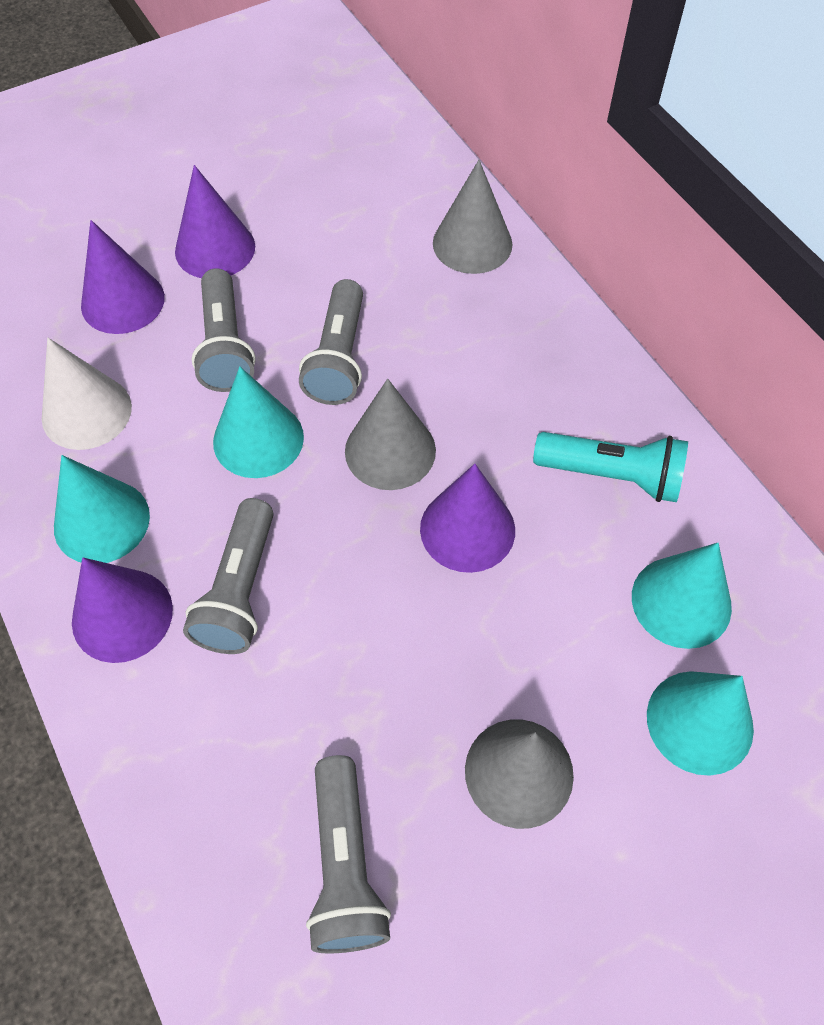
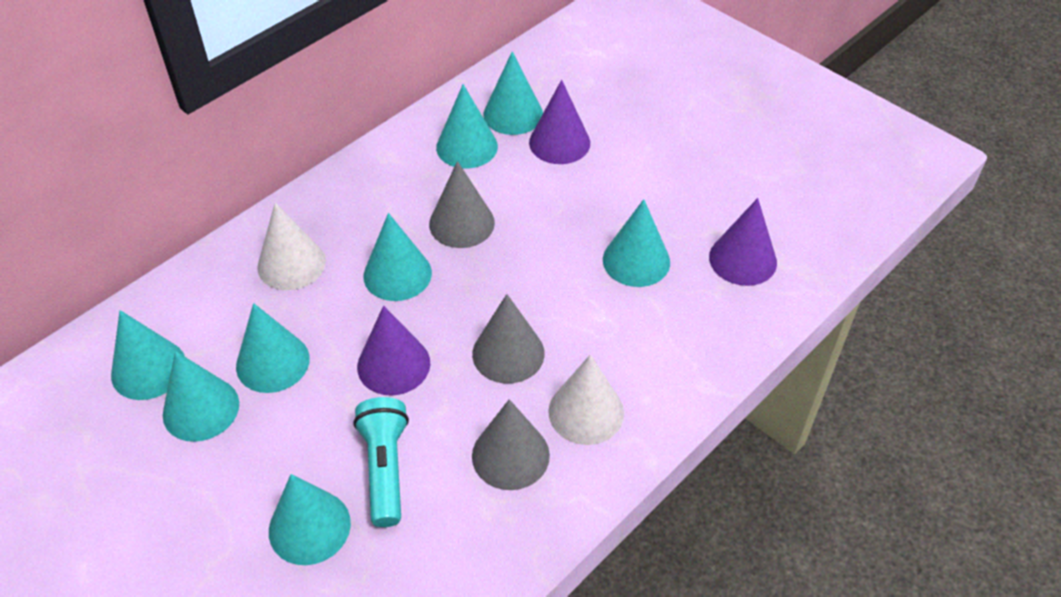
grey flashlight: [183,498,273,654] [192,268,256,392] [299,279,363,405] [306,755,391,953] = 4 -> none = 0
purple cone: [72,558,173,663] [81,220,165,334] [175,165,255,278] [420,464,515,573] = 4 -> [357,306,430,396] [529,80,590,164] [709,198,777,286] = 3
turquoise cone: [54,455,150,563] [213,366,304,478] [632,543,732,649] [647,671,754,776] = 4 -> [111,310,185,400] [163,351,239,442] [236,303,310,393] [269,474,351,565] [364,213,432,301] [436,84,498,169] [483,51,543,135] [603,199,670,287] = 8
white cone: [42,338,132,450] = 1 -> [257,203,326,290] [548,354,624,445] = 2

